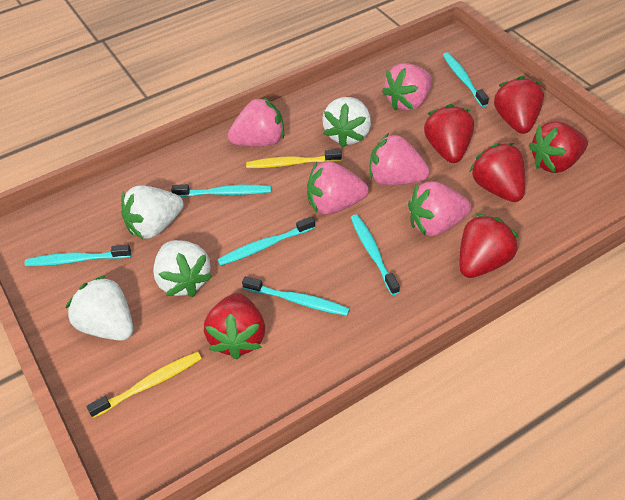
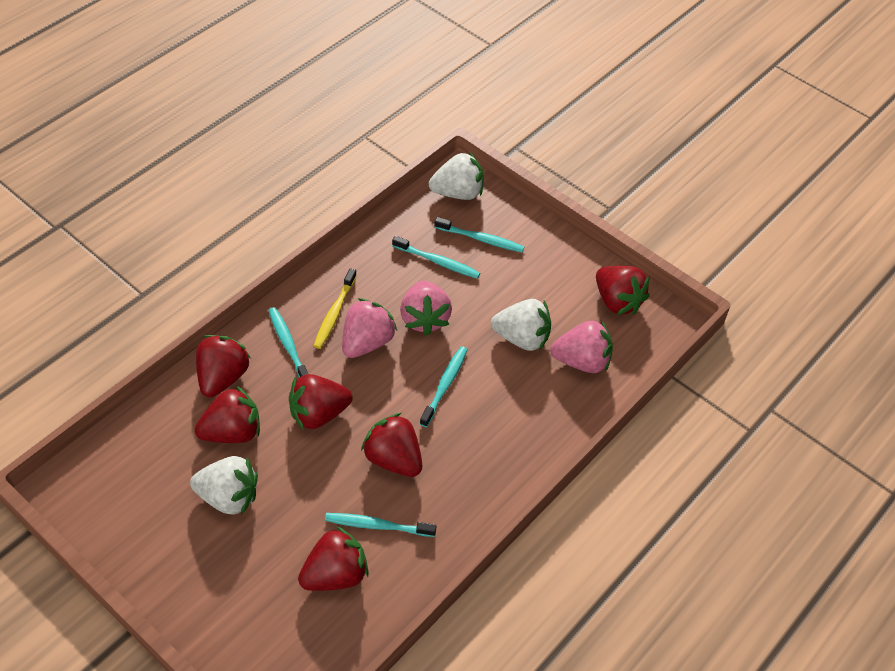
pink strawberry: [228,97,284,147] [307,162,368,215] [370,133,430,185] [382,63,432,111] [408,181,471,236] = 5 -> [342,298,397,358] [400,281,452,336] [550,320,613,373] = 3
turquoise toothbrush: [25,245,131,266] [171,184,271,197] [217,216,315,266] [242,276,350,316] [351,214,400,295] [443,53,489,107] = 6 -> [268,307,308,378] [325,513,436,537] [392,236,480,279] [420,346,468,427] [434,217,524,252] = 5
white strawberry: [66,275,133,341] [121,185,184,239] [153,240,213,297] [322,97,371,147] = 4 -> [190,456,258,515] [429,152,483,200] [491,299,551,351] = 3
yellow toothbrush: [86,352,202,418] [246,149,342,168] = 2 -> [314,268,357,349] = 1

